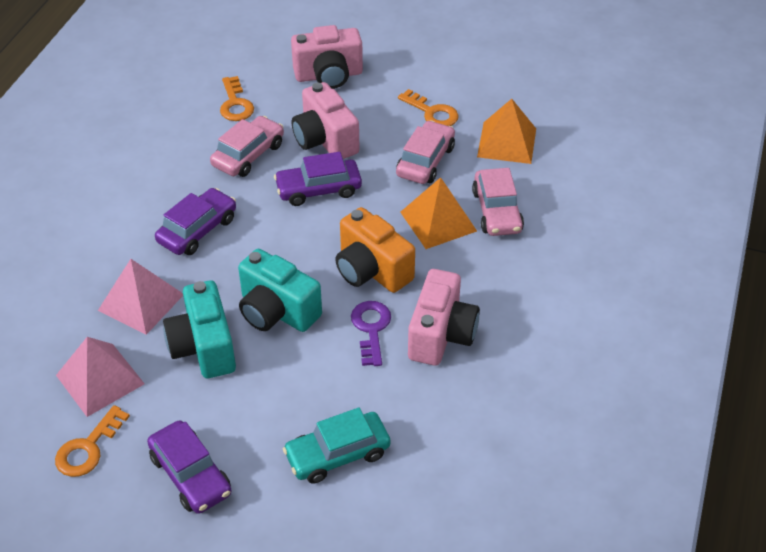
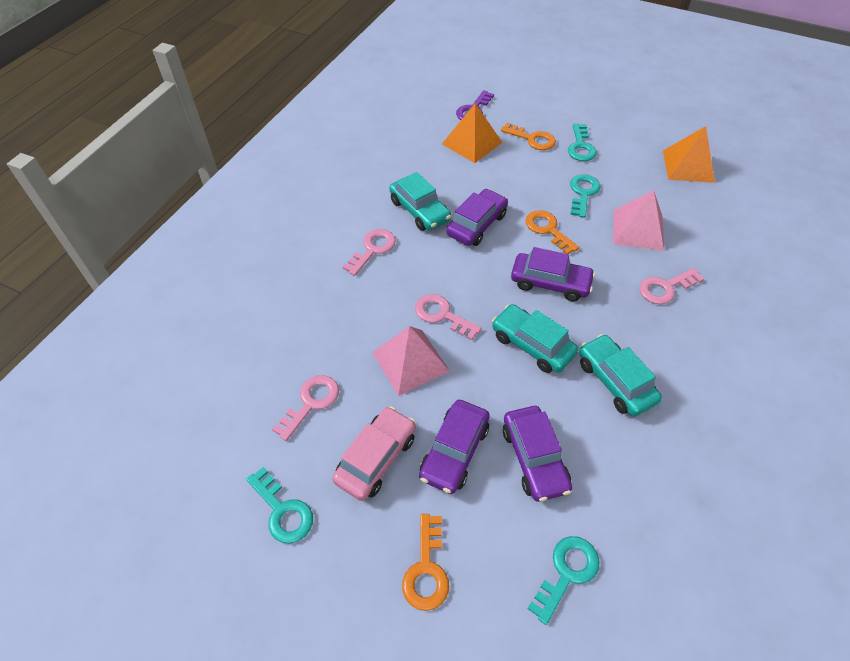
orange camera: [335,207,415,293] = 1 -> none = 0
pink camera: [291,25,363,89] [292,82,360,159] [408,269,480,366] = 3 -> none = 0
pink car: [210,116,284,177] [396,120,455,184] [472,168,524,236] = 3 -> [332,406,416,501] = 1
pink key: none = 0 -> [272,375,339,441] [343,229,396,276] [415,294,482,340] [639,268,704,304] = 4
purple car: [147,420,231,514] [155,188,236,255] [274,152,362,206] = 3 -> [419,400,490,494] [446,189,508,246] [503,406,572,502] [511,247,595,301] = 4
turquoise camera: [163,280,236,378] [238,249,322,332] = 2 -> none = 0
turquoise car: [283,407,391,484] = 1 -> [389,172,451,231] [492,304,578,373] [579,334,662,417] = 3
turquoise key: none = 0 -> [246,467,313,544] [527,536,600,625] [568,124,597,161] [570,174,600,218] = 4

